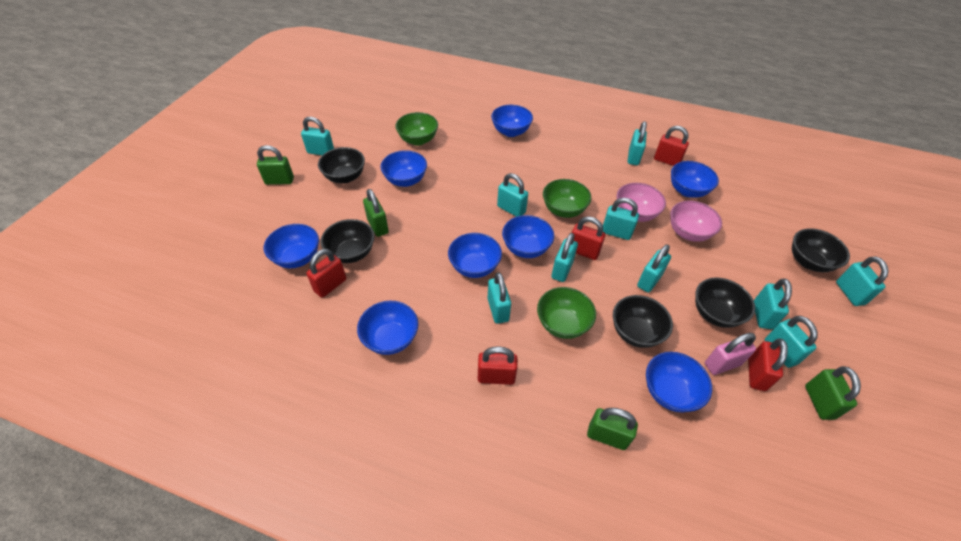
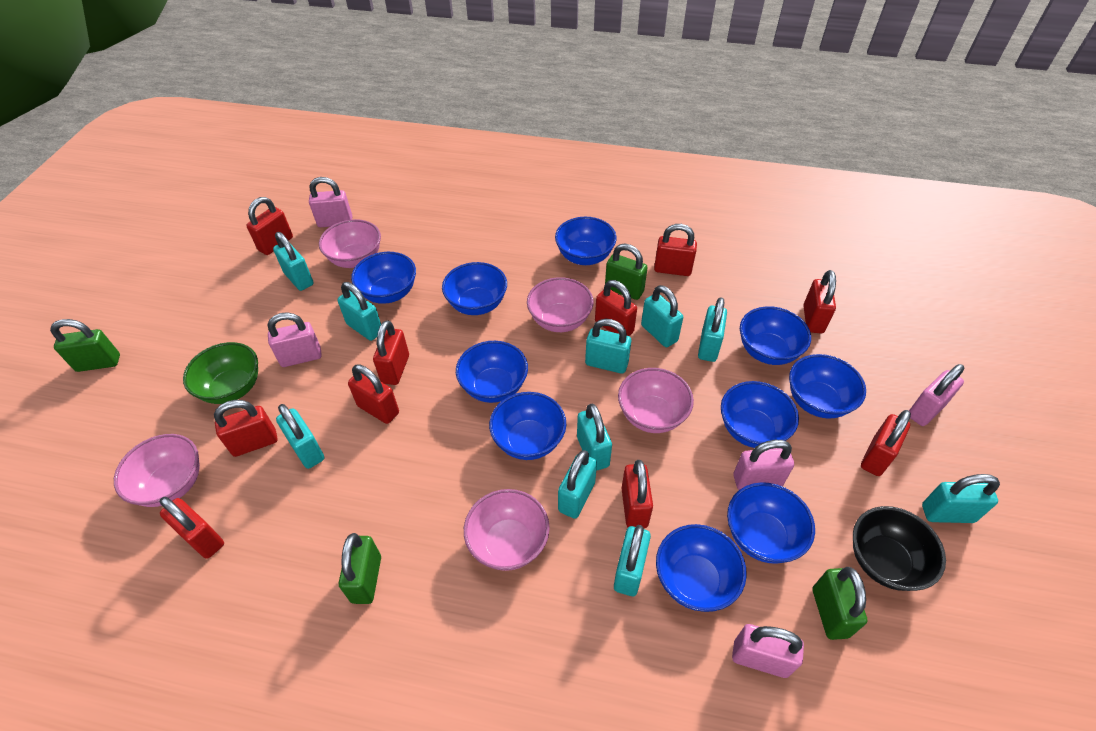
black bowl: [318,147,365,183] [320,219,375,263] [613,295,673,348] [695,277,755,328] [792,228,850,272] = 5 -> [853,506,946,591] = 1
blue bowl: [264,224,319,268] [357,301,418,355] [380,150,427,187] [448,233,502,278] [491,105,533,137] [502,215,554,258] [646,352,712,413] [671,161,719,198] = 8 -> [351,252,416,304] [442,262,507,315] [456,341,528,403] [489,392,566,460] [555,217,617,265] [656,524,747,612] [721,381,799,448] [727,483,815,563] [740,306,811,365] [789,354,866,419] = 10
green bowl: [395,112,438,146] [537,287,596,339] [543,179,591,218] = 3 -> [183,342,258,404] = 1
pink bowl: [617,183,666,222] [670,201,722,242] = 2 -> [114,434,200,507] [319,219,381,268] [464,489,550,571] [527,277,594,332] [618,368,694,433] = 5
pink padlock: [705,333,756,375] = 1 -> [268,312,322,367] [309,177,352,227] [732,624,804,678] [733,440,794,490] [909,364,964,426] = 5
red padlock: [306,249,346,298] [478,346,518,385] [572,217,605,260] [654,126,689,166] [748,338,788,391] = 5 -> [159,497,224,559] [214,400,278,457] [247,197,293,255] [348,365,399,424] [373,320,409,385] [595,280,637,336] [621,460,653,528] [654,224,697,276] [804,270,836,333] [861,410,911,476] = 10

